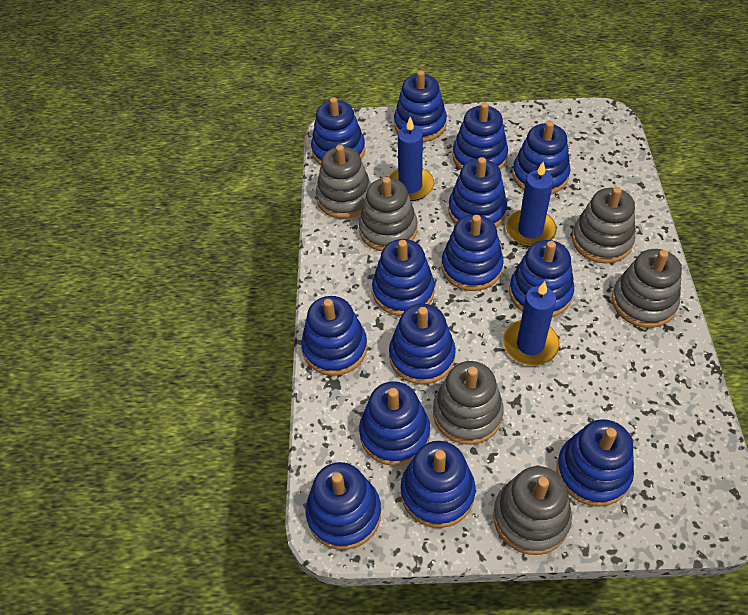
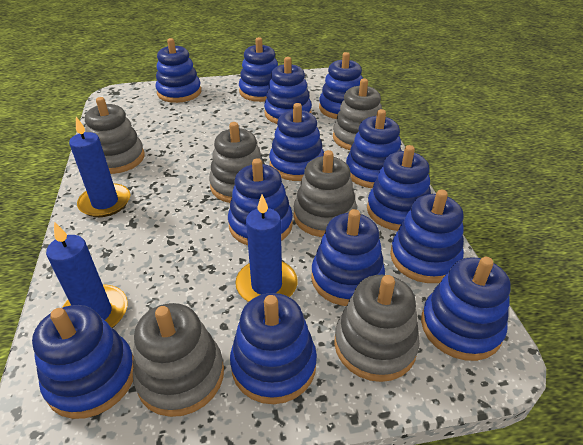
blue stacking toy: [301,296,367,376] [305,462,381,550] [311,97,365,165] [359,381,430,466] [372,239,435,316] [389,304,456,385] [394,70,447,142] [401,441,476,528] [442,215,504,291] [448,157,507,227] [453,102,508,170] [509,240,574,317] [512,121,570,194] [556,419,634,507] = 14 -> [32,305,134,419] [155,38,201,103] [228,158,293,245] [230,293,317,404] [239,37,278,102] [264,57,312,124] [269,103,324,181] [311,209,385,306] [319,52,363,119] [346,109,402,188] [367,145,431,231] [390,190,464,283] [421,257,511,361] = 13

